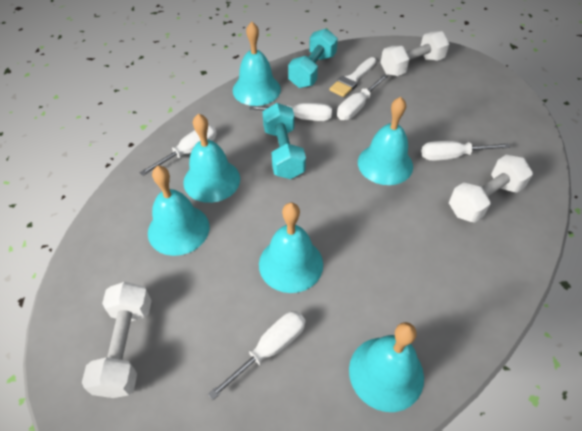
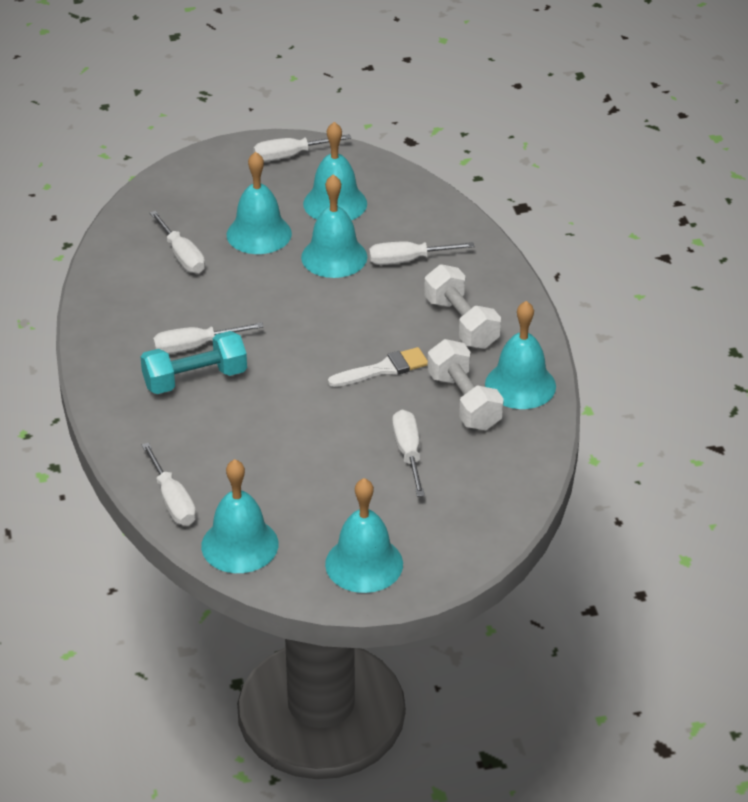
turquoise dumbbell: [263,103,306,179] [288,29,338,88] = 2 -> [140,331,247,394] = 1
white dumbbell: [82,282,152,398] [380,31,449,76] [449,155,533,223] = 3 -> [424,264,501,349] [427,339,504,430] = 2
white screwdriver: [139,125,217,176] [208,311,305,400] [249,103,332,121] [337,74,388,120] [421,141,510,161] = 5 -> [142,442,196,526] [150,211,205,273] [153,322,264,354] [253,134,351,162] [369,241,475,265] [392,410,425,497] = 6

